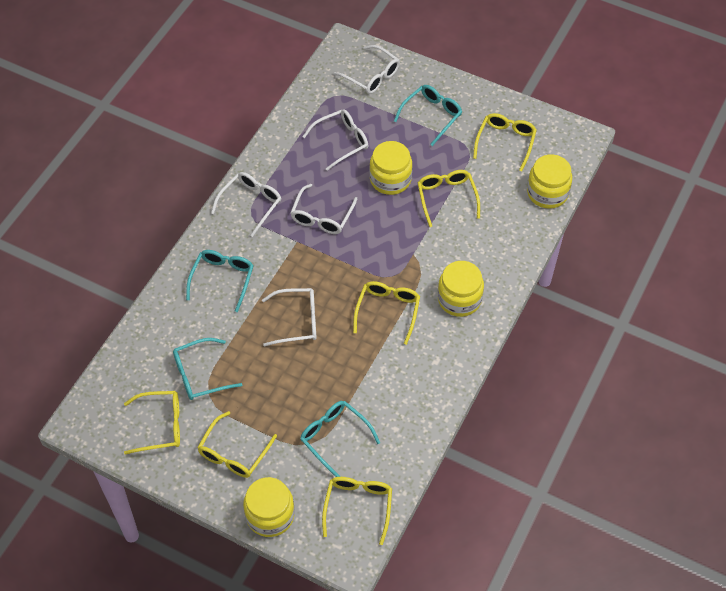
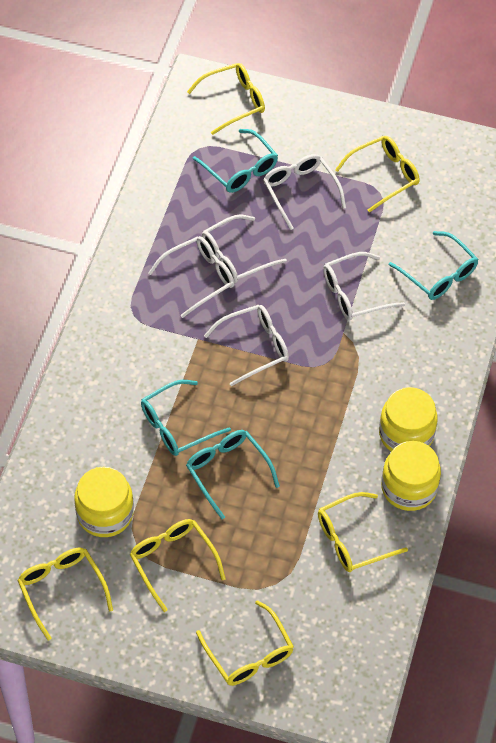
yellow jar: [243,477,295,537] [369,141,412,195] [438,261,484,317] [527,154,572,209] = 4 -> [74,467,134,537] [379,387,438,451] [381,441,441,511] = 3

